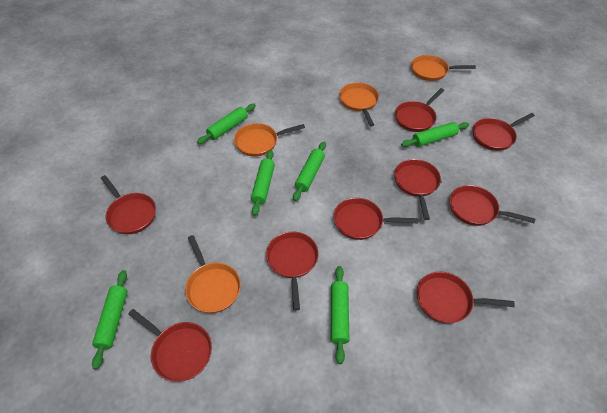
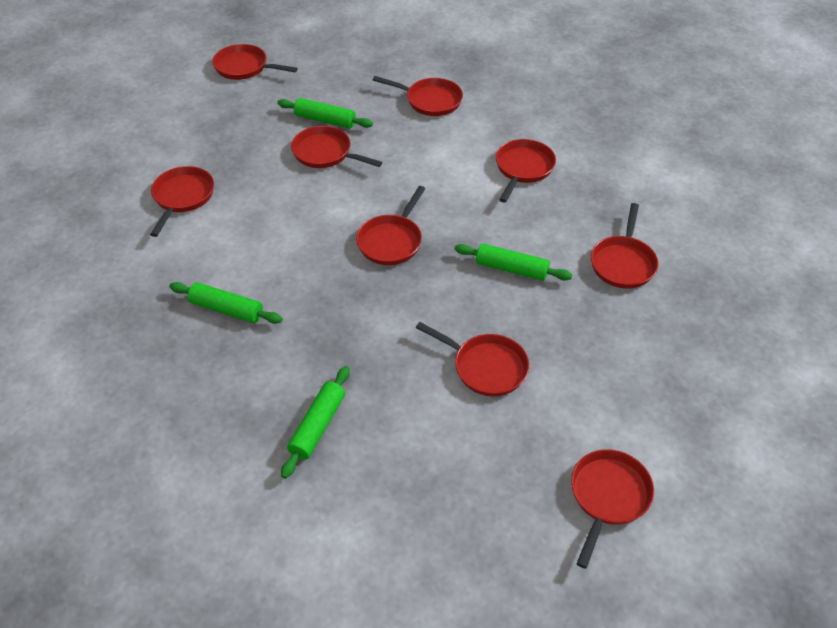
green rolling pin: [92,270,128,370] [197,104,256,144] [251,150,275,216] [293,142,326,201] [331,266,349,364] [401,122,469,147] = 6 -> [170,282,283,324] [277,98,373,129] [281,366,350,479] [455,244,572,281] = 4
orange pan: [185,235,241,313] [234,123,305,157] [339,82,379,127] [411,55,476,81] = 4 -> none = 0

